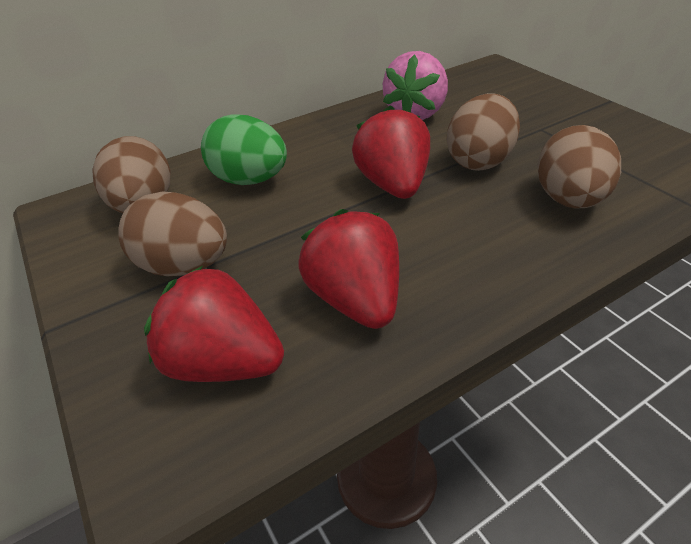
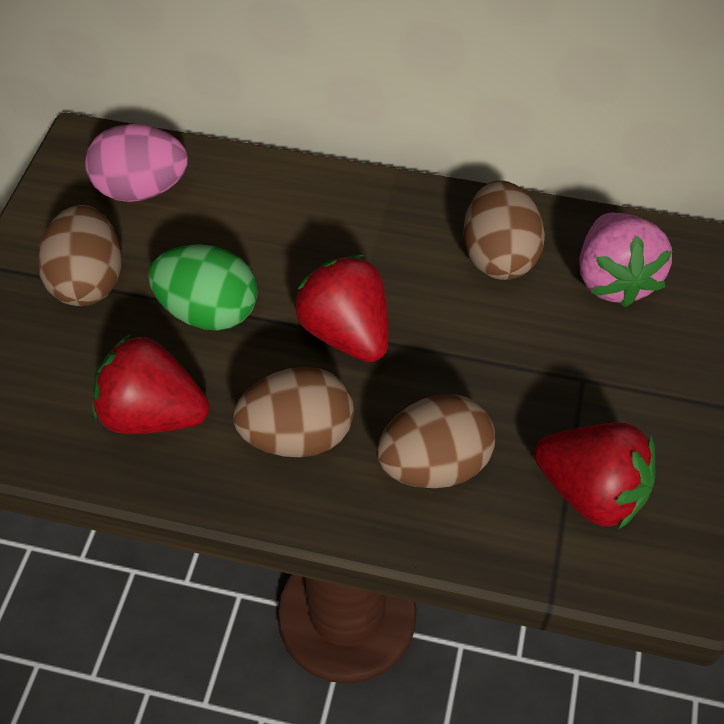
pink egg: none = 0 -> [85,124,188,202] = 1

